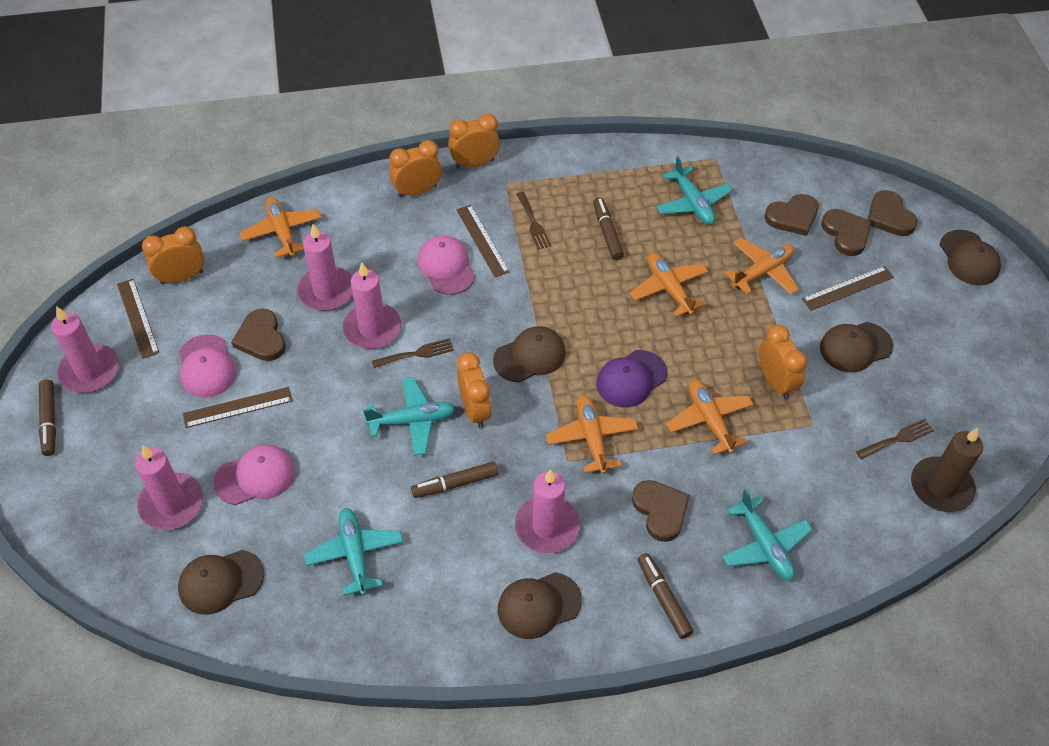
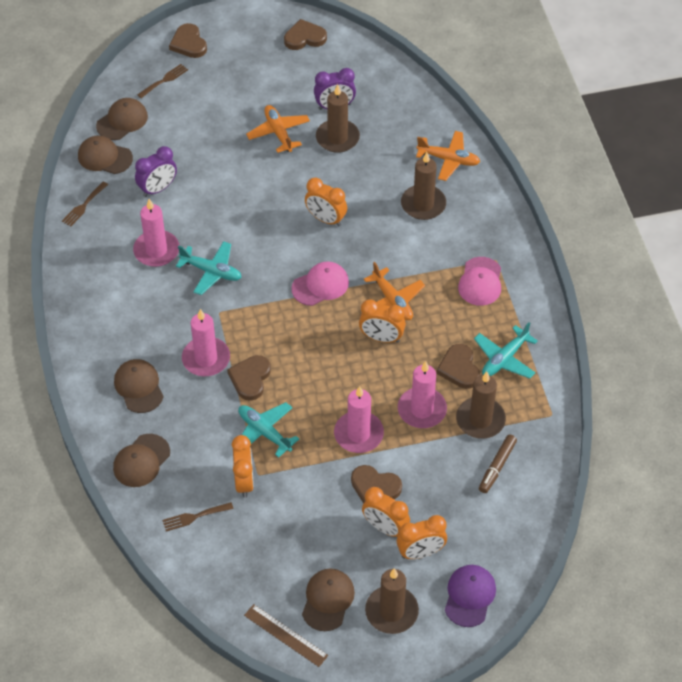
brown candle: [911,428,983,512] = 1 -> [316,84,360,153] [365,568,419,634] [401,152,446,220] [456,372,506,439] = 4
brown marker: [39,380,56,456] [411,462,498,498] [593,197,624,260] [638,553,693,639] = 4 -> [479,434,517,493] = 1
brown ruler: [117,279,159,359] [183,387,293,428] [456,205,510,277] [802,266,894,311] = 4 -> [244,604,328,667] = 1
orange plane: [240,197,322,258] [546,396,638,474] [630,253,708,317] [666,380,754,455] [724,238,799,295] = 5 -> [246,105,310,153] [364,262,425,320] [416,131,480,181] = 3
pink candle: [51,306,119,393] [135,445,203,530] [297,224,353,311] [342,263,401,349] [515,469,580,553] = 5 -> [133,199,179,267] [182,309,230,376] [334,386,384,453] [398,361,447,428] = 4
pink cap: [179,334,236,398] [214,445,295,505] [417,236,475,295] = 3 -> [291,262,349,306] [458,257,501,306] = 2
purple clock: none = 0 -> [135,146,177,197] [314,68,356,110] = 2
turquoise plane: [304,508,403,596] [363,377,456,456] [656,156,732,225] [722,489,812,580] = 4 -> [176,241,242,295] [238,402,299,458] [474,322,538,379] = 3

